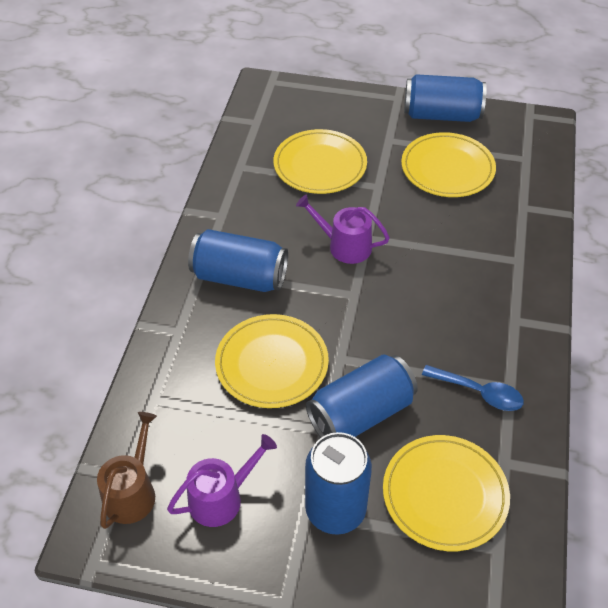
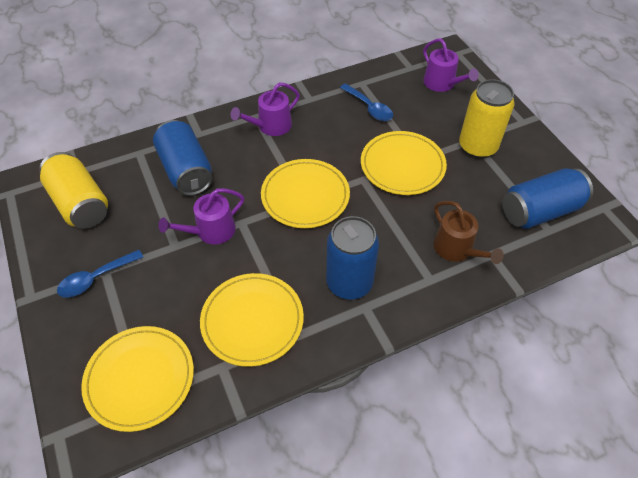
blue can: [188,229,288,292] [305,432,372,535] [306,355,418,438] [404,74,487,122] = 4 -> [153,120,212,196] [326,216,379,299] [502,168,593,229] = 3
blue spoon: [422,365,524,411] = 1 -> [57,250,143,297] [340,84,393,121] = 2
purple watering can: [167,434,277,527] [296,194,390,264] = 2 -> [158,188,244,244] [231,83,300,136] [423,39,479,92] = 3
yellow can: none = 0 -> [39,152,108,229] [459,79,514,159] = 2

